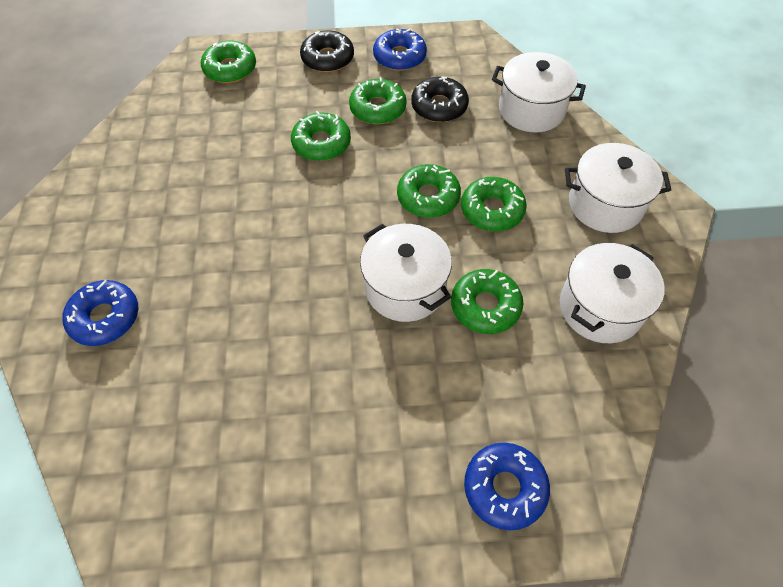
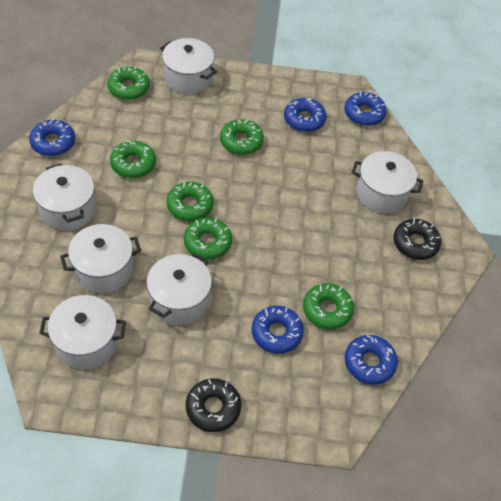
blue donut: [62,280,139,346] [373,29,427,71] [464,443,550,530] = 3 -> [29,119,75,156] [252,306,304,354] [284,98,326,132] [344,91,387,126] [345,335,398,385] = 5
white pot: [360,224,452,322] [492,52,586,132] [560,243,665,343] [565,143,671,233] = 4 -> [33,163,96,231] [39,295,126,370] [60,224,141,293] [146,253,212,325] [160,38,217,94] [352,151,423,214] = 6

